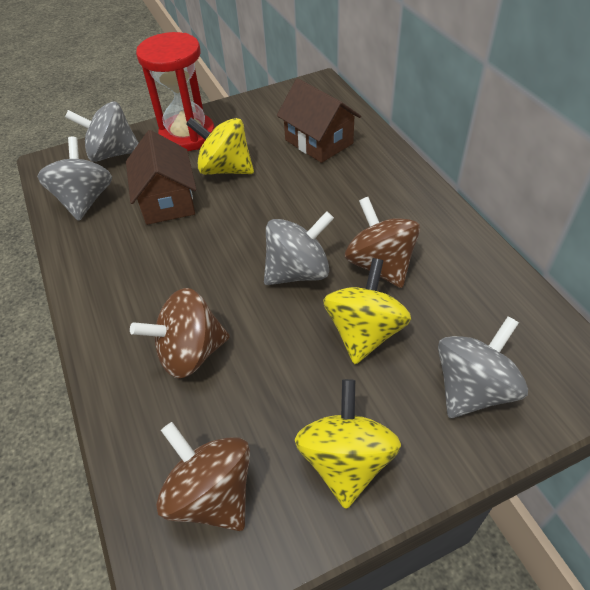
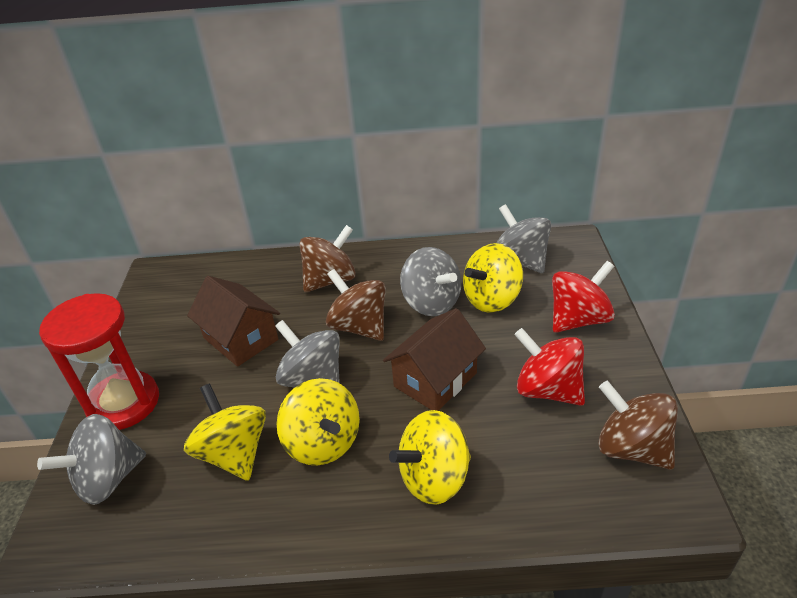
red spinning top: none = 0 -> [514,328,585,406] [552,261,615,333] = 2
yellow spinning top: [186,117,254,175] [295,379,401,509] [323,258,411,364] = 3 -> [184,384,266,481] [277,378,360,465] [389,410,471,505] [463,243,523,313] = 4

